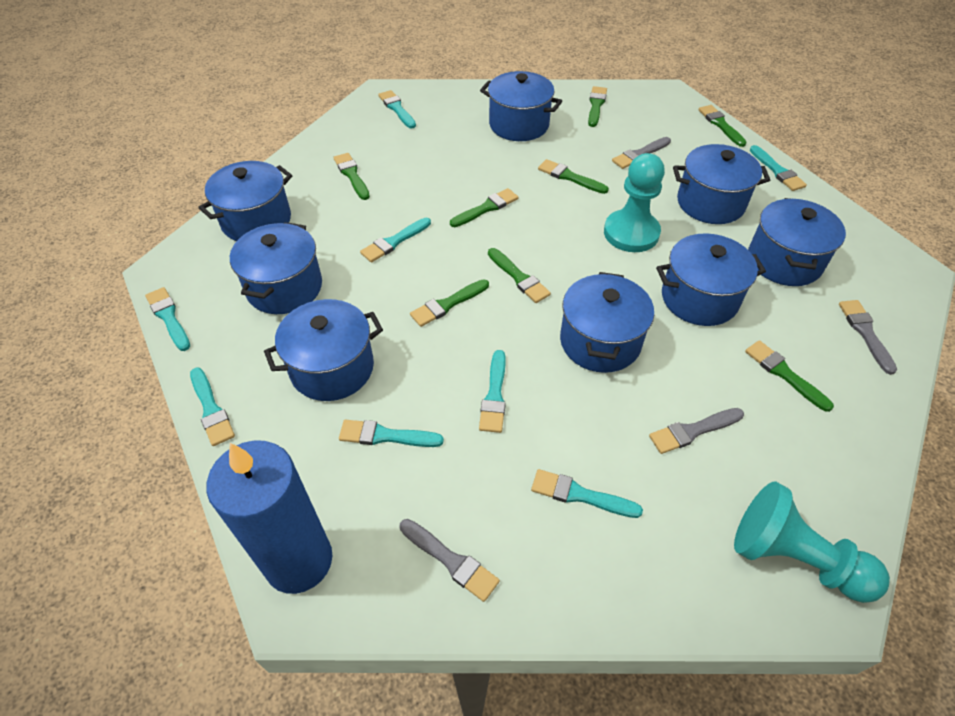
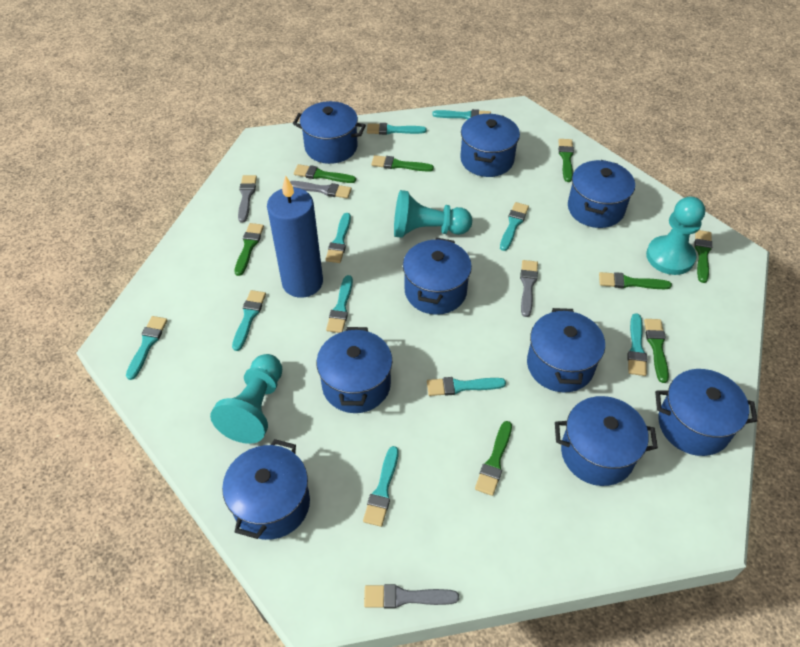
blue pot: [198,161,292,241] [230,222,322,314] [264,299,383,401] [480,71,562,141] [560,272,654,373] [656,233,766,326] [673,144,770,224] [748,198,846,286] = 8 -> [222,439,310,540] [293,101,366,164] [316,327,392,413] [403,238,472,315] [460,113,520,177] [527,308,605,393] [555,396,658,486] [568,160,635,228] [655,369,758,456] = 9
turquoise brush: [145,287,190,351] [190,367,235,446] [339,420,444,447] [360,218,431,262] [378,90,416,128] [479,350,506,433] [531,469,643,518] [750,145,807,191] = 8 -> [126,316,168,380] [232,290,266,351] [325,213,351,263] [326,275,353,333] [363,446,399,527] [367,123,427,135] [427,377,506,396] [432,109,491,120] [500,202,529,251] [628,313,647,376] = 10
turquoise pawn: [604,153,665,252] [734,482,890,603] = 2 -> [210,354,282,444] [394,190,472,238] [646,197,705,275] = 3

